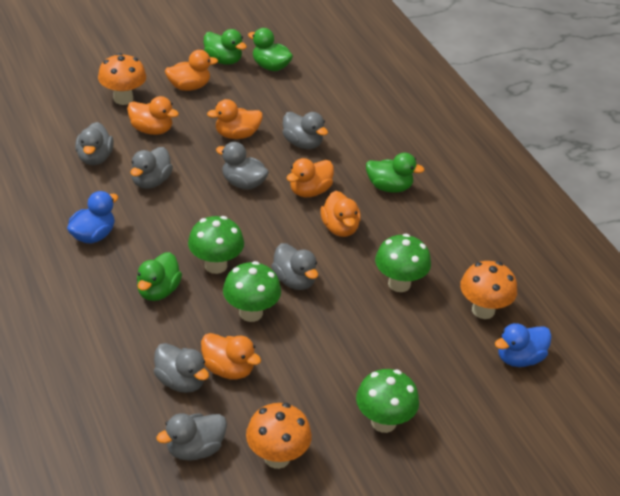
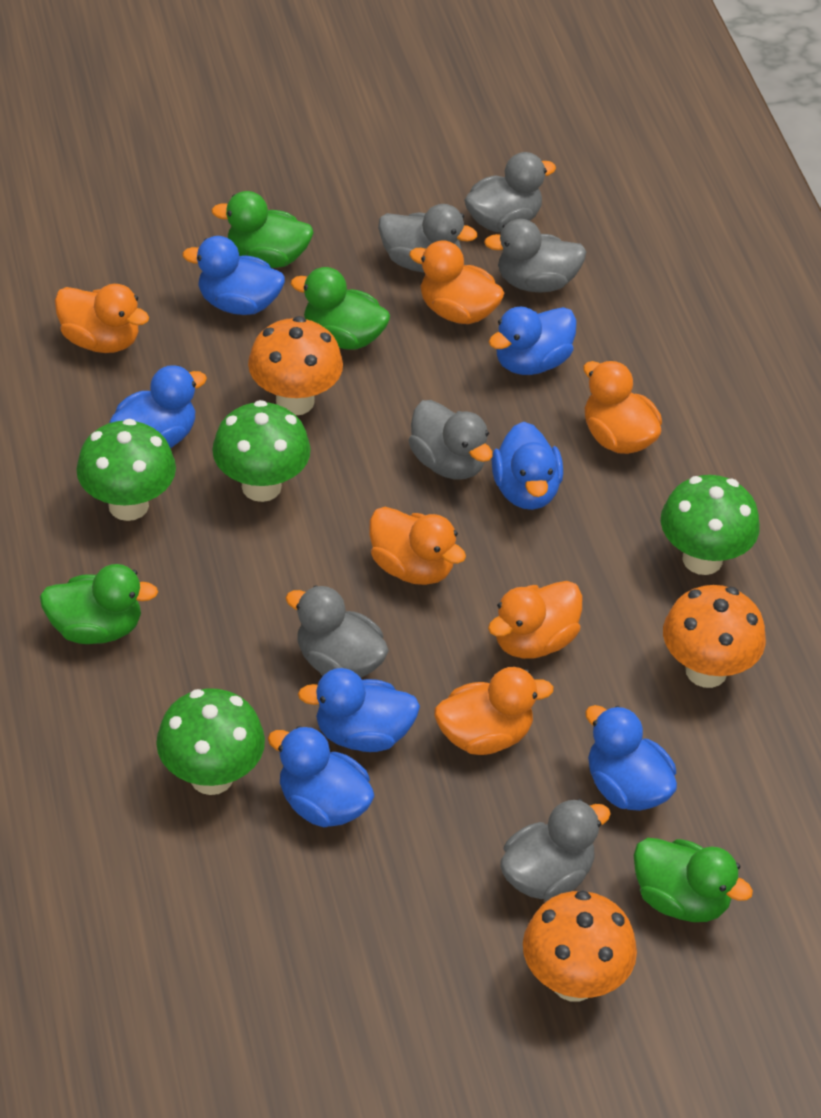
blue duck: [67,191,118,244] [495,323,552,367] = 2 -> [109,365,207,448] [182,236,285,315] [268,726,375,827] [298,668,420,752] [489,307,577,375] [492,422,563,510] [585,705,677,811] = 7
grey duck: [75,122,114,165] [131,147,173,189] [154,343,209,393] [156,413,227,461] [216,142,269,190] [271,243,318,290] [282,112,328,149] = 7 -> [286,585,389,678] [378,204,477,272] [409,400,493,479] [464,152,556,232] [484,219,587,293] [500,799,611,901] = 6

